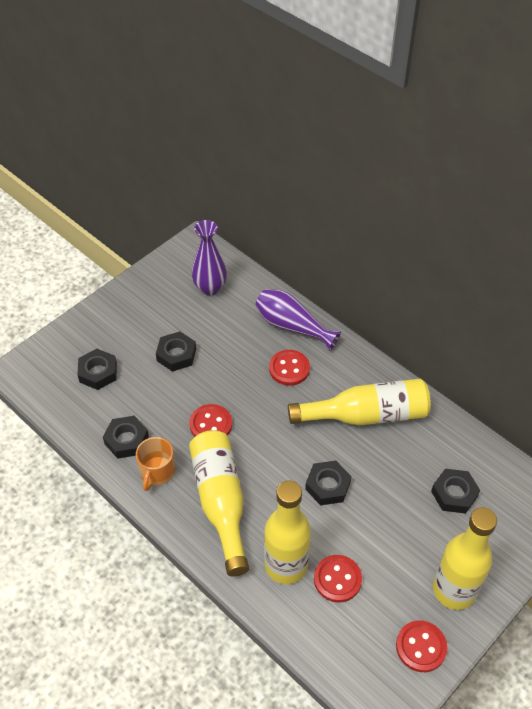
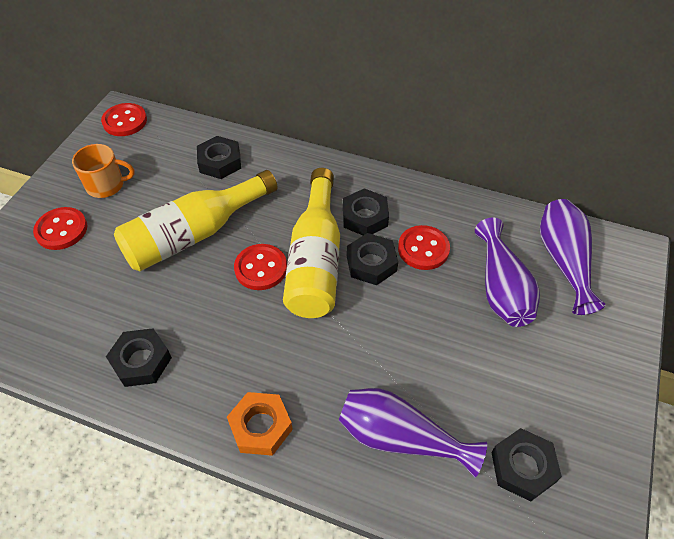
orange nut: none = 0 -> [227,392,293,456] = 1
purple vase: [192,220,227,296] [255,289,341,351] = 2 -> [339,388,487,478] [475,218,540,327] [540,199,605,315] = 3
yellow bottle: [189,430,249,576] [264,480,311,584] [288,379,431,425] [433,507,497,610] = 4 -> [114,170,278,271] [283,168,340,318] = 2

